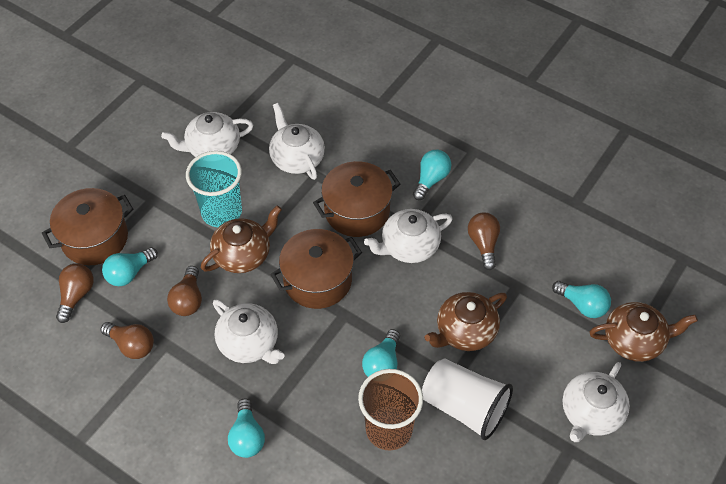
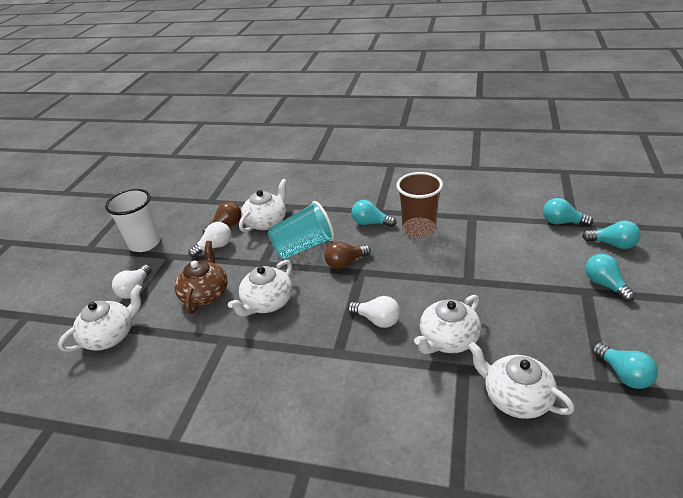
brown light bulb: [56,263,93,323] [101,322,154,359] [167,266,202,316] [468,212,500,270] = 4 -> [202,202,241,234] [324,241,371,269] = 2
brown pot: [42,188,133,265] [270,229,362,309] [313,161,400,237] = 3 -> none = 0
brown teapot: [201,205,282,273] [425,292,507,351] [590,302,698,362] = 3 -> [174,241,228,314] = 1
white light bulb: none = 0 -> [112,265,152,299] [188,222,231,257] [348,296,400,328] = 3

